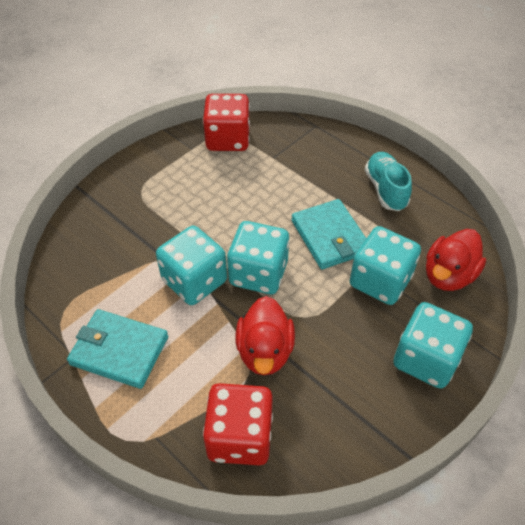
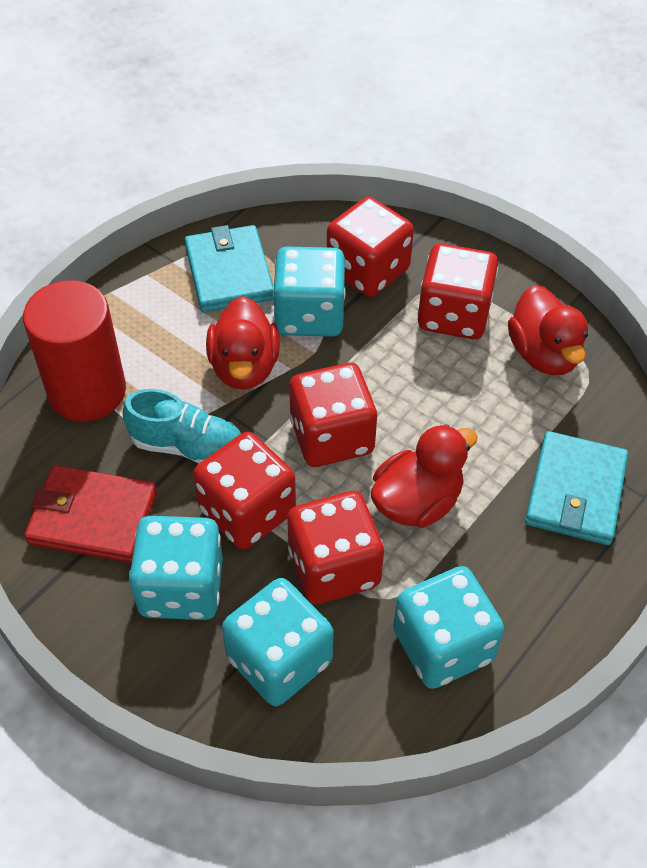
red cylinder: none = 0 -> [23,280,126,422] = 1
red dice: [203,94,250,151] [203,383,273,465] = 2 -> [193,432,296,549] [287,491,384,604] [289,363,377,467] [327,196,414,297] [417,243,498,339] = 5
red duck: [235,296,295,375] [426,229,486,291] = 2 -> [206,296,280,390] [371,424,478,528] [508,285,588,375] = 3
red wallet: none = 0 -> [24,465,157,563] = 1

